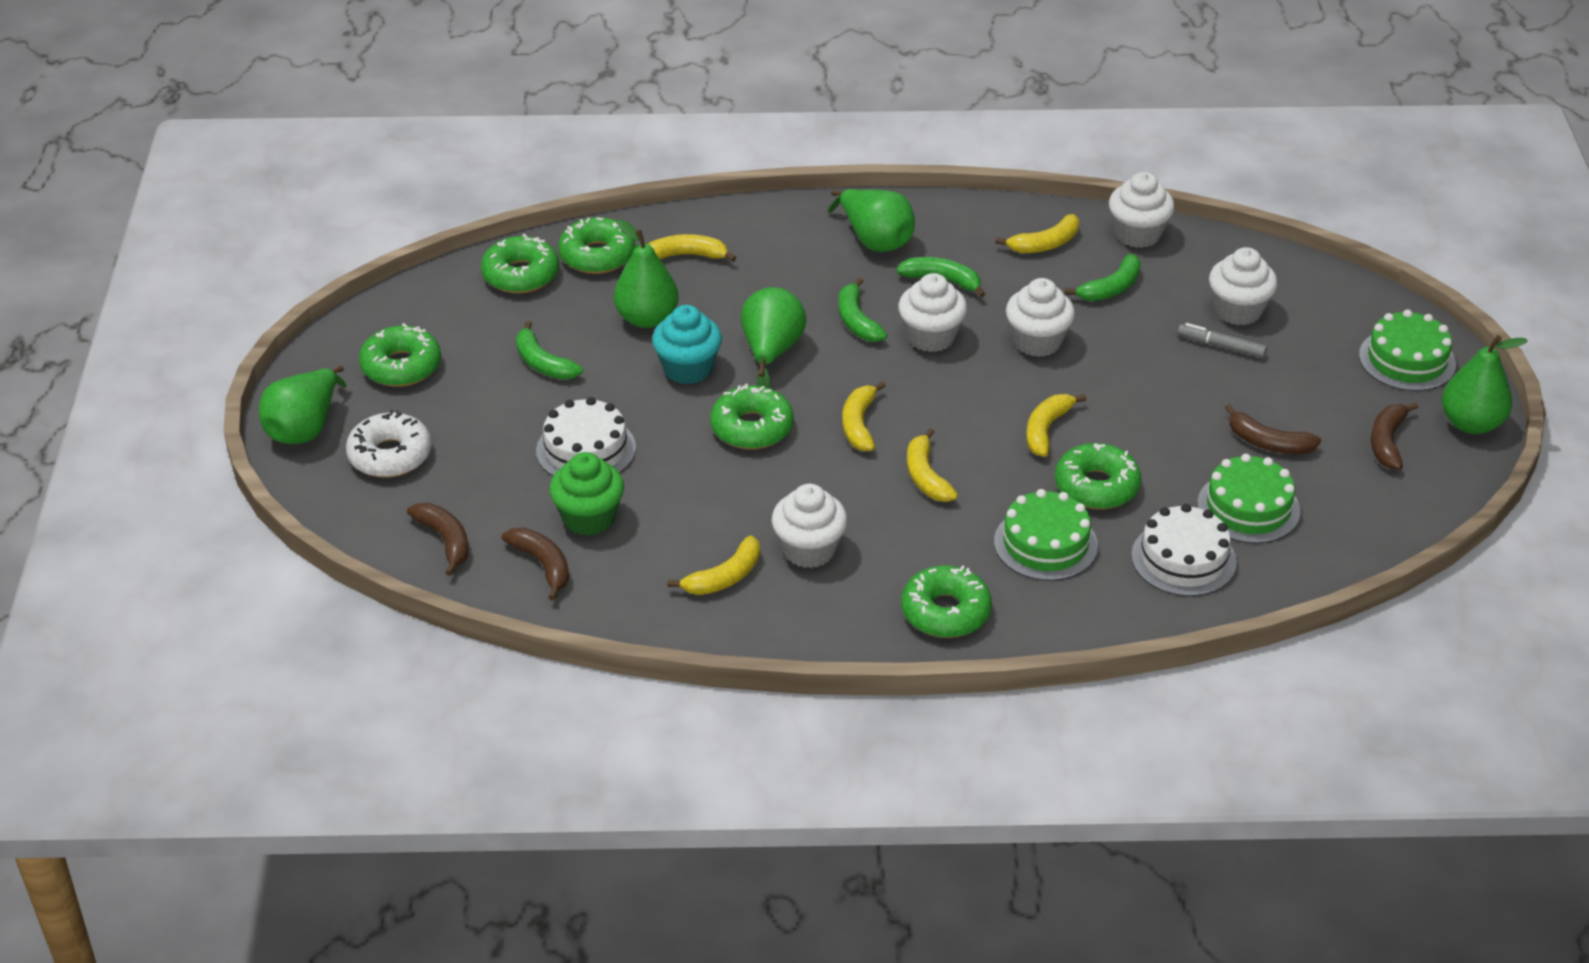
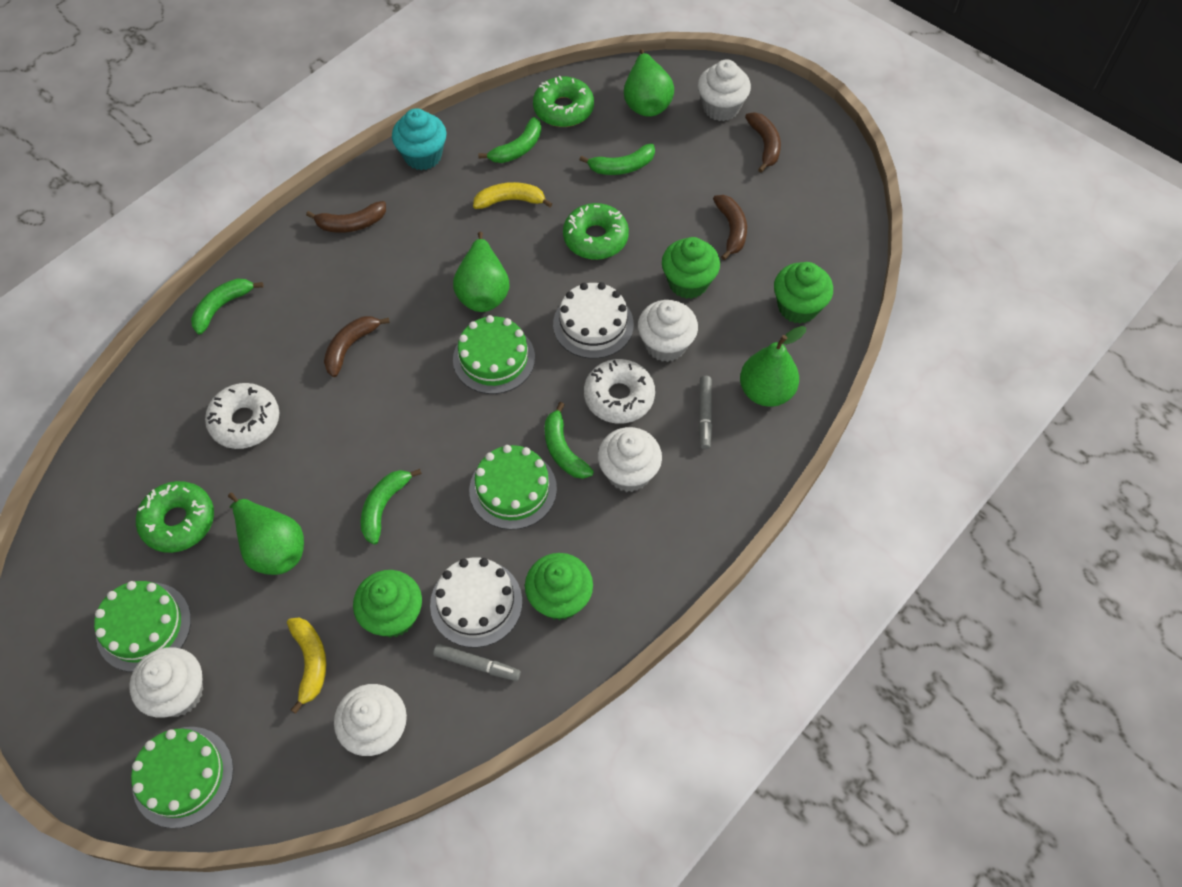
green banana: [516,321,583,380] [839,278,887,342] [896,257,985,297] [1065,254,1141,301] = 4 -> [191,278,264,335] [361,469,422,545] [478,117,541,163] [545,402,594,479] [579,144,655,175] = 5
green cake: [994,489,1098,581] [1197,454,1301,544] [1359,309,1456,391] = 3 -> [94,581,191,672] [131,727,233,828] [453,315,535,394] [469,445,557,530] = 4
green cupcake: [549,452,624,536] = 1 -> [353,570,422,638] [525,553,593,620] [662,237,720,299] [774,262,833,324] = 4
green donut: [359,323,441,387] [481,234,559,293] [558,217,635,274] [710,384,794,449] [901,565,992,638] [1055,443,1141,509] = 6 -> [136,481,214,553] [533,76,594,127] [563,203,629,260] = 3
green pear: [259,365,346,444] [614,220,679,328] [741,287,806,388] [828,189,915,252] [1442,335,1528,434] = 5 -> [228,493,304,575] [453,232,509,312] [624,49,674,117] [740,326,806,407] = 4
grey marker: [1178,323,1267,358] = 1 -> [433,643,521,681] [699,376,712,449] = 2
white donut: [346,410,432,477] = 1 -> [205,383,279,449] [584,359,655,424] = 2
yellow banana: [648,234,736,262] [667,535,760,595] [842,381,886,451] [907,428,958,502] [995,214,1079,253] [1026,394,1087,457] = 6 -> [287,618,326,714] [473,182,552,209] = 2

